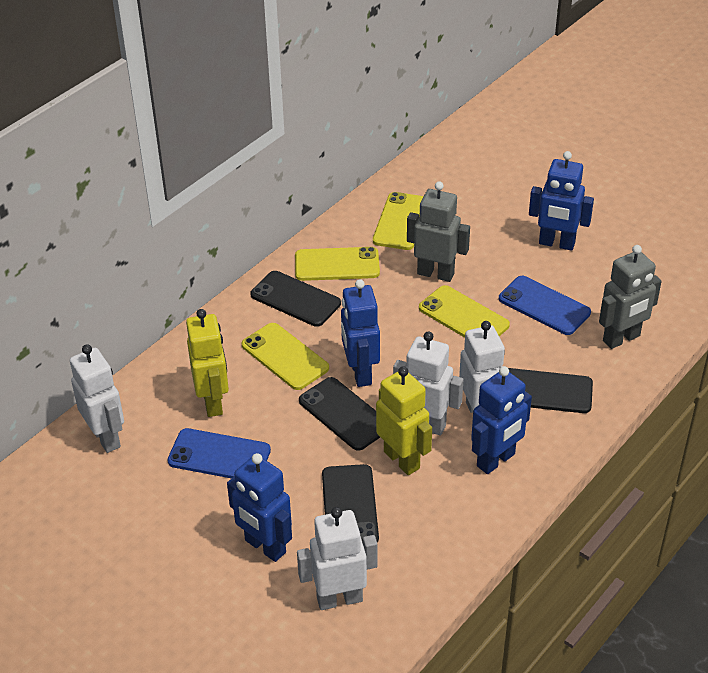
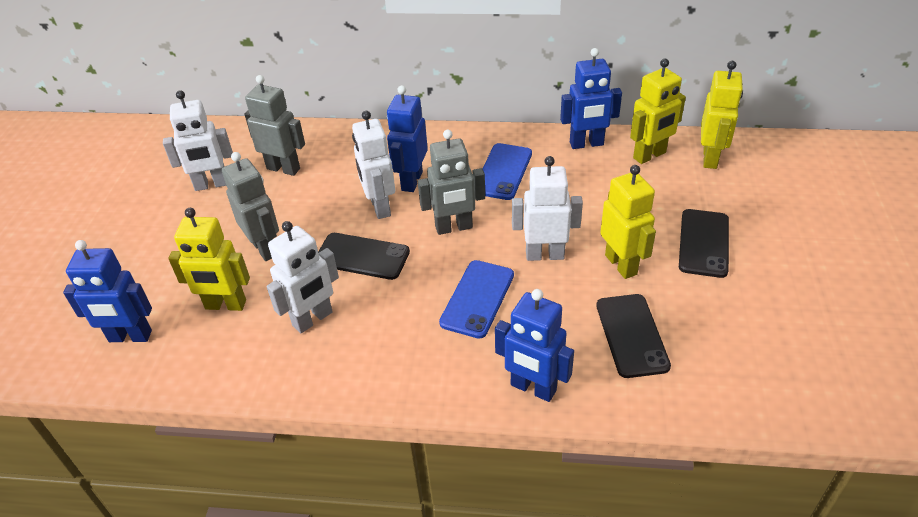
black phone: [250,271,341,327] [299,377,380,451] [322,464,379,543] [508,368,593,413] = 4 -> [318,233,410,280] [596,294,671,378] [679,209,729,278] = 3
grey robot: [407,181,470,282] [599,245,662,349] = 2 -> [222,152,279,261] [244,75,305,176] [418,130,485,235] = 3
yellow phone: [241,323,329,390] [295,247,380,281] [373,192,424,250] [419,285,510,338] = 4 -> none = 0
yellow robot: [186,309,229,417] [376,366,432,475] = 2 -> [168,208,250,311] [600,165,656,279] [630,59,686,164] [701,61,743,169] = 4

